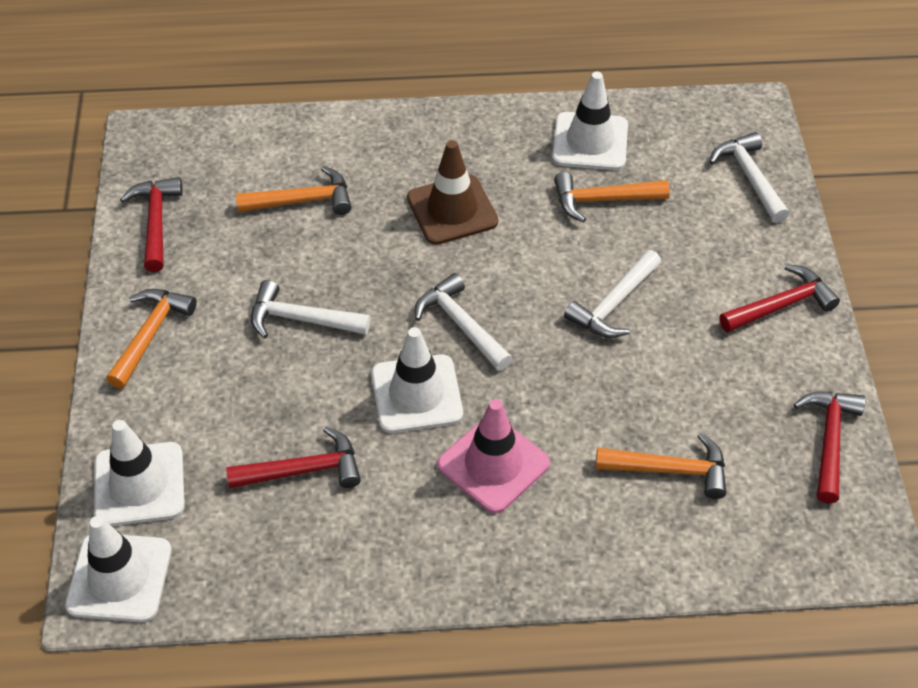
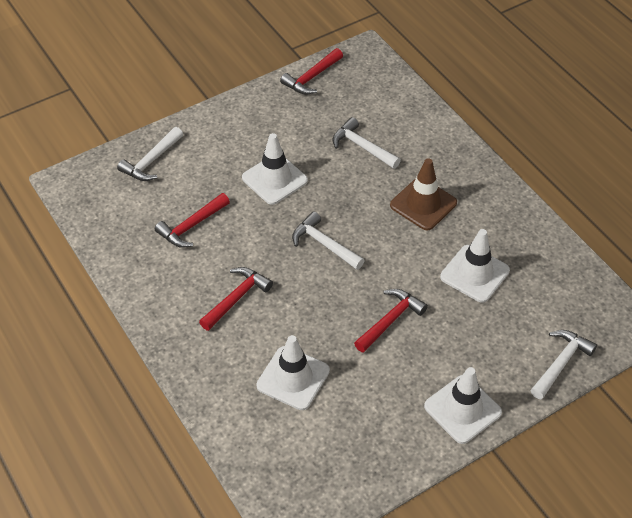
orange hammer: [106,289,197,389] [236,166,351,215] [554,172,670,222] [596,433,726,499] = 4 -> none = 0
pink traffic cone: [437,399,550,513] = 1 -> none = 0

